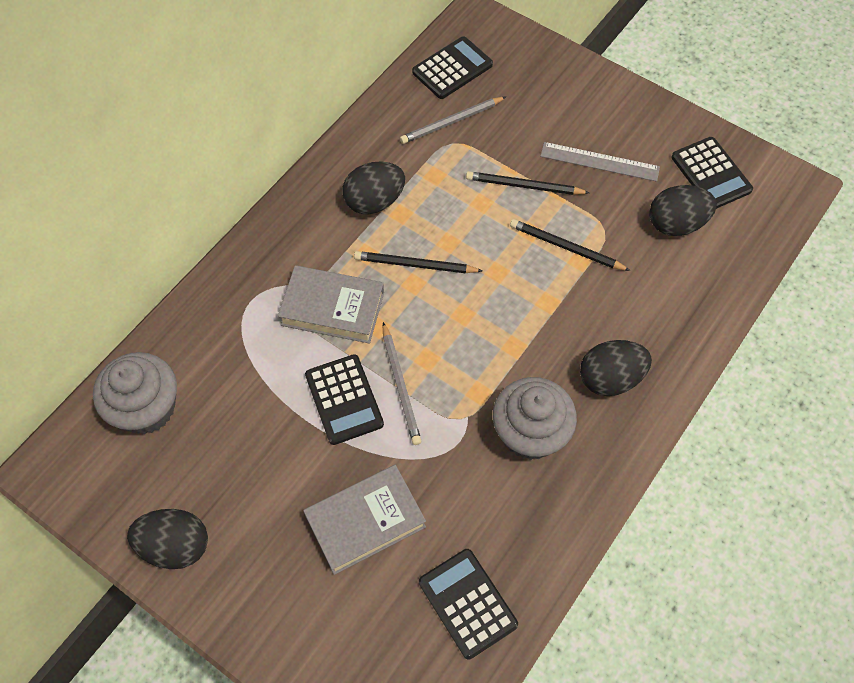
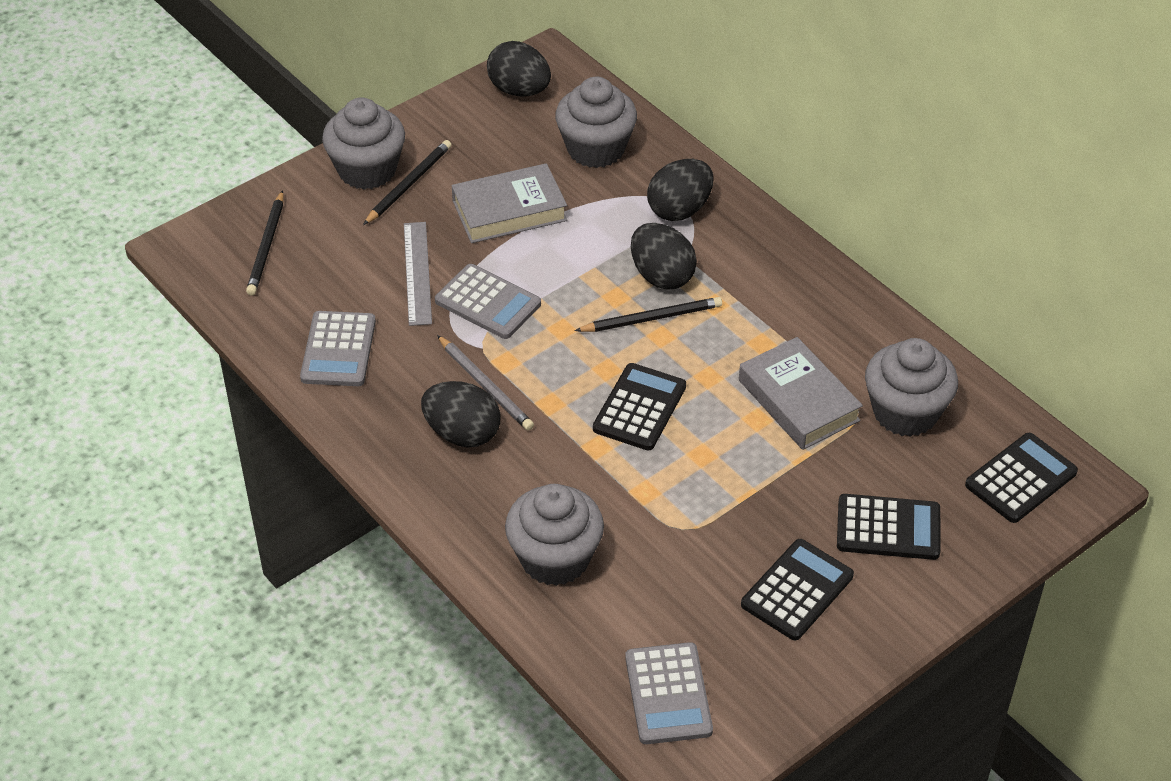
grey calculator: none = 0 -> [300,311,376,386] [435,264,541,339] [625,642,713,744] = 3
grey cupcake: [93,352,177,435] [493,377,577,460] = 2 -> [322,97,405,189] [505,484,604,586] [555,77,637,168] [865,338,958,437] = 4
grey pencil: [383,322,421,445] [400,97,506,144] = 2 -> [437,335,534,431] = 1

